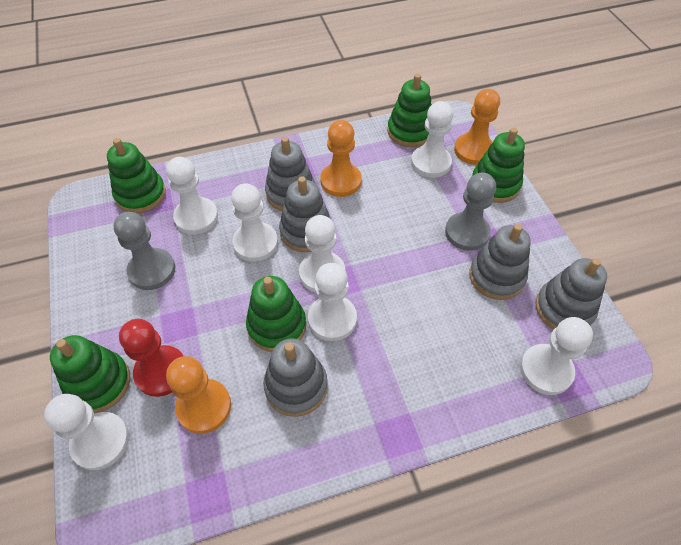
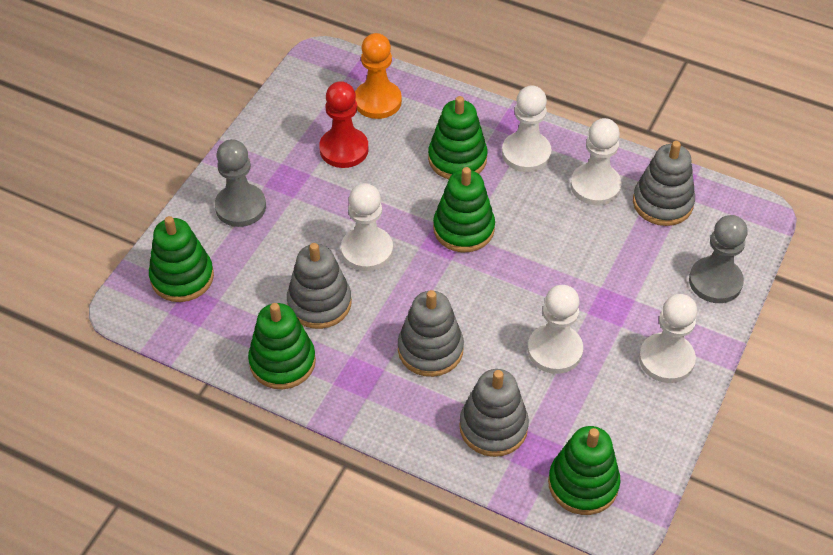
grey stacking toy: [263,339,328,417] [265,137,315,211] [279,176,331,252] [469,224,531,300] [535,258,607,330] = 5 -> [287,243,352,329] [398,290,464,377] [459,369,529,457] [633,141,695,226] = 4
orange pawn: [166,356,231,434] [320,120,362,197] [454,89,500,165] = 3 -> [355,33,402,119] = 1
white pawn: [44,394,129,470] [166,157,218,234] [231,183,278,262] [299,215,345,293] [308,263,357,341] [411,101,453,178] [520,317,593,395] = 7 -> [341,183,393,271] [502,86,551,172] [528,285,583,374] [570,118,622,205] [639,294,697,383] = 5

